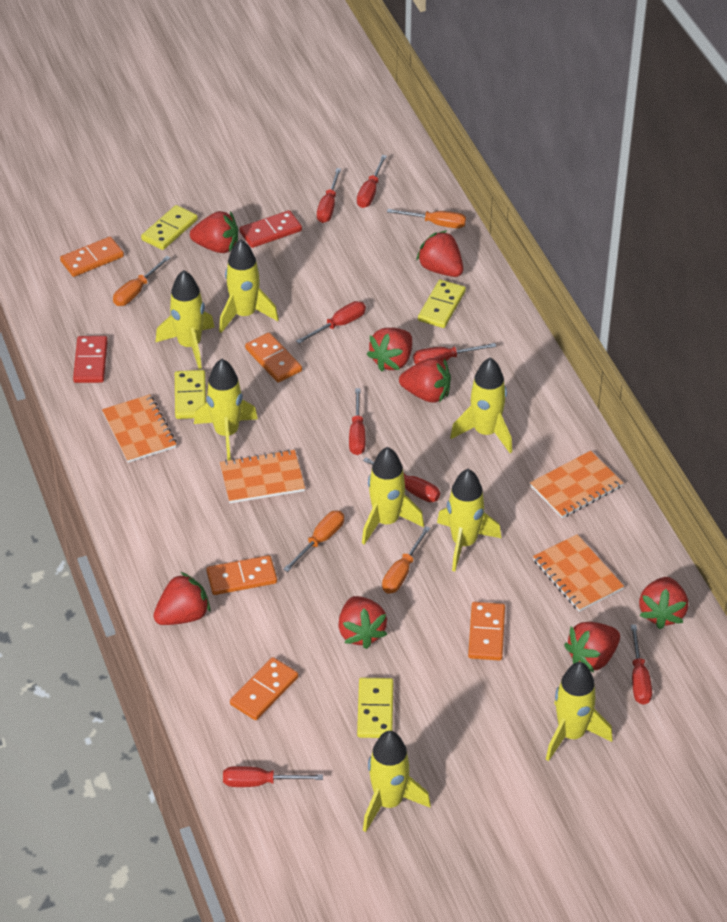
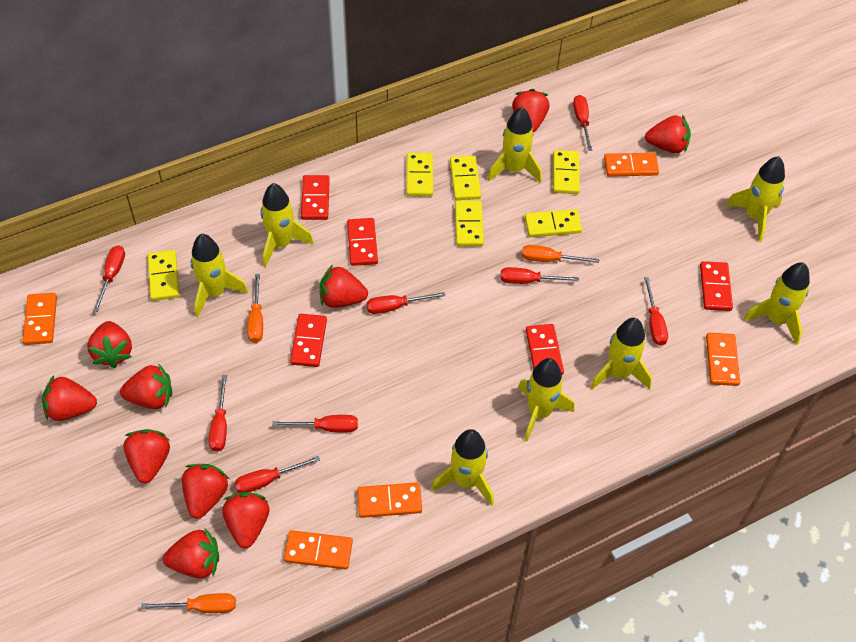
orange notebook: [102,394,177,463] [220,449,305,503] [530,451,623,518] [533,534,624,612] = 4 -> none = 0
orange screwdriver: [113,256,170,306] [283,510,344,572] [382,526,430,594] [387,209,466,228] = 4 -> [141,593,236,613] [247,274,263,343] [522,245,599,263] = 3
red domino: [73,336,108,383] [239,210,302,248] = 2 -> [290,314,327,367] [301,175,330,220] [347,218,378,266] [526,324,564,375] [700,261,733,311] = 5
red strawberry: [153,572,210,625] [190,211,238,253] [338,596,388,649] [367,328,412,372] [399,358,451,402] [416,230,463,277] [564,622,620,673] [639,577,688,629] = 8 -> [42,375,97,421] [87,321,132,368] [120,363,172,409] [123,429,170,483] [163,529,219,578] [182,464,229,519] [222,492,269,548] [320,265,368,308] [512,89,549,133] [645,115,691,153] = 10
yellow domino: [141,205,198,250] [175,370,206,419] [357,678,393,738] [418,280,466,328] = 4 -> [148,250,179,301] [407,153,433,196] [450,156,481,200] [455,201,484,246] [525,209,582,237] [553,150,580,194] = 6

